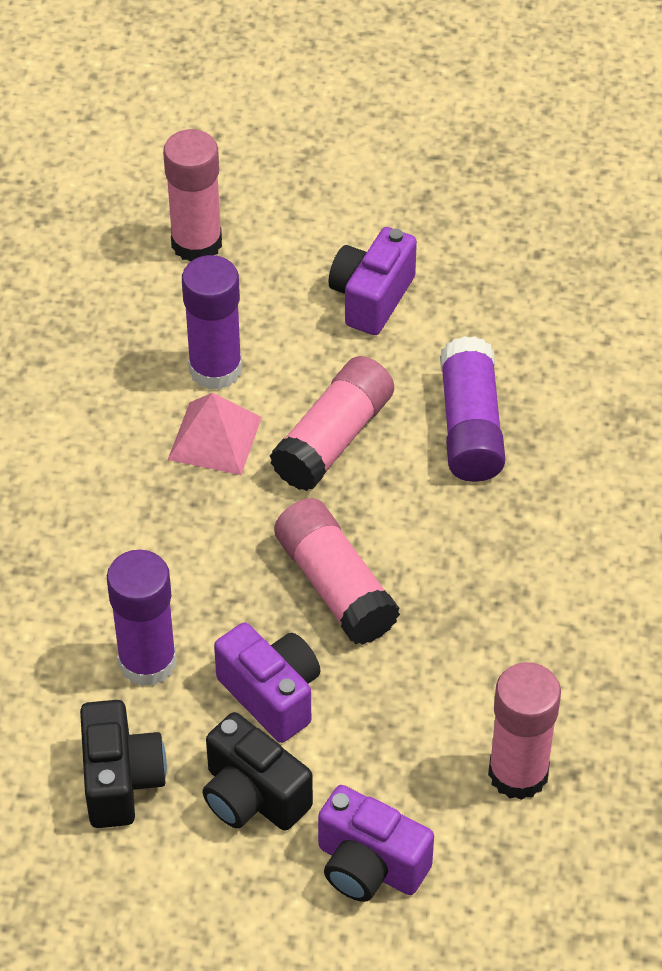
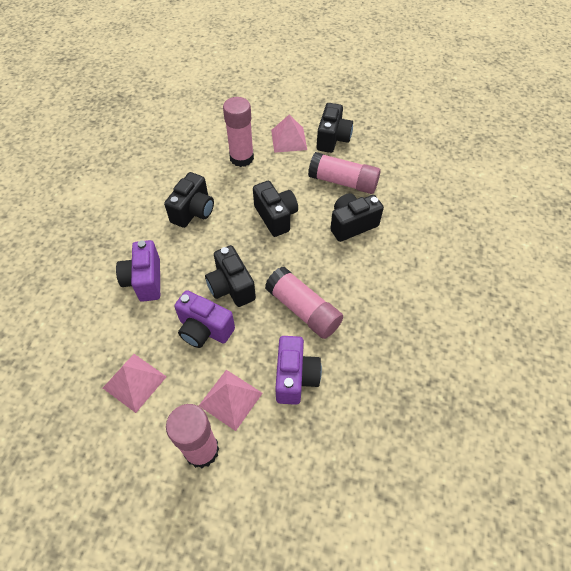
black camera: [80,700,167,828] [203,712,313,831] = 2 -> [164,172,214,228] [205,245,256,307] [253,181,298,237] [317,103,353,153] [330,193,384,242] = 5
pink pyramid: [168,393,262,475] = 1 -> [103,354,167,413] [199,370,263,431] [271,115,307,153] = 3
purple glue stick: [107,550,177,687] [182,255,242,390] [440,336,505,482] = 3 -> none = 0

